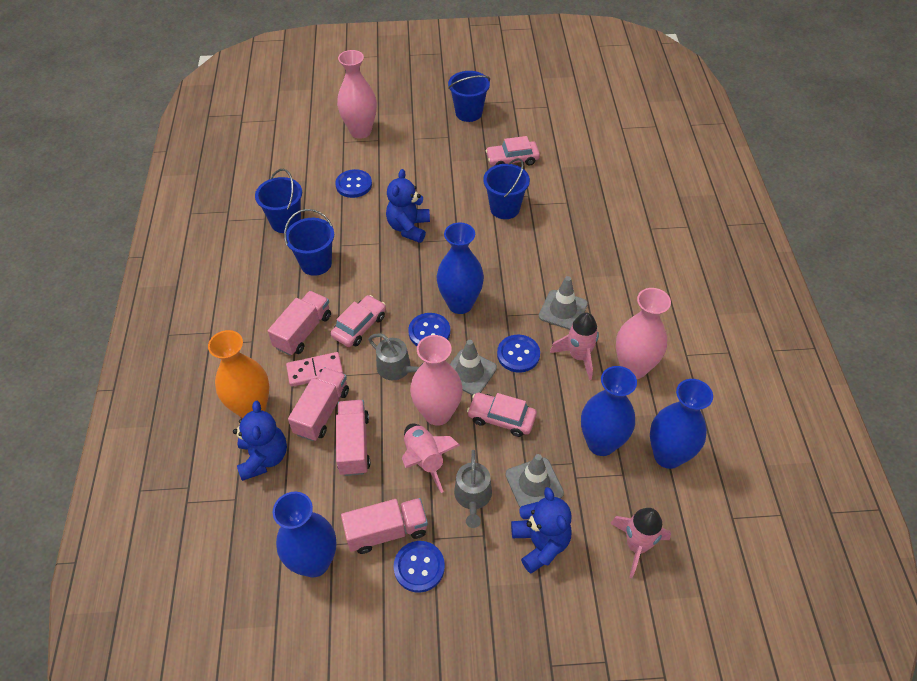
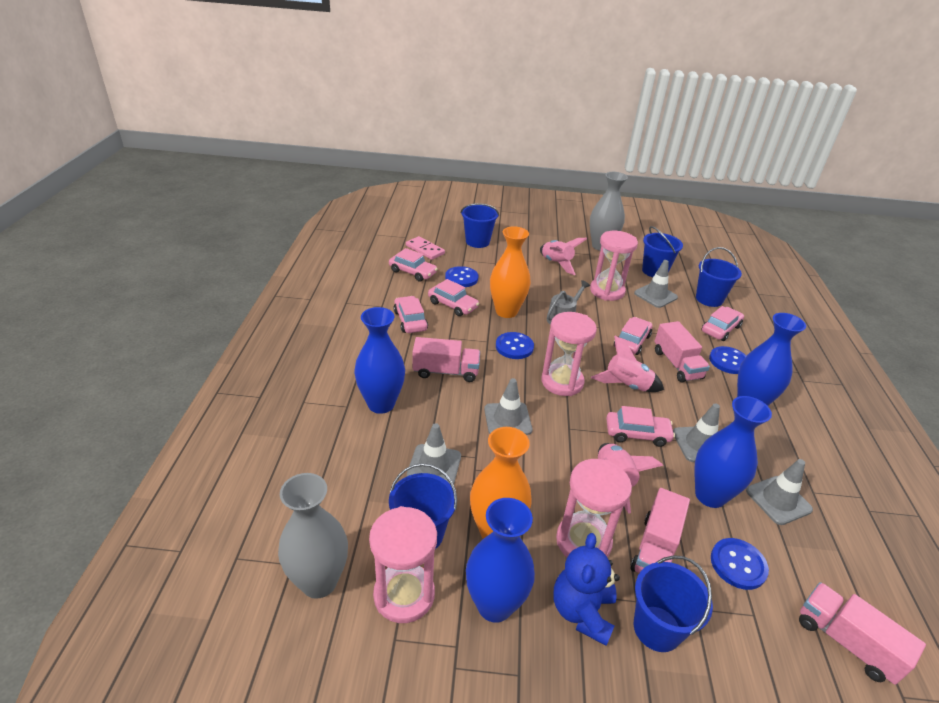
blue bucket: [255,169,302,233] [284,209,334,276] [448,71,490,122] [483,158,530,219] = 4 -> [389,463,457,549] [461,203,499,248] [633,555,713,652] [642,226,683,277] [696,247,742,307] = 5
blue teddy bear: [233,401,287,481] [386,169,430,243] [511,487,572,574] = 3 -> [554,533,620,646] = 1
grey traffic cone: [450,340,497,395] [506,454,564,507] [539,276,588,330] = 3 -> [407,423,461,484] [484,378,532,435] [634,260,678,308] [673,403,720,462] [746,459,813,525] = 5
grey vase: none = 0 -> [278,473,348,599] [590,172,628,251] = 2
grey watering can: [368,333,423,380] [454,450,492,528] = 2 -> [547,280,590,325] = 1
orange vase: [208,330,269,418] = 1 -> [470,427,532,539] [490,226,531,318] = 2
pink car: [331,295,386,347] [467,393,537,437] [486,136,540,166] = 3 -> [389,248,438,282] [394,296,428,333] [428,279,479,316] [606,406,675,447] [614,317,652,355] [702,306,744,341] = 6
pink hourglass: none = 0 -> [369,506,437,623] [541,312,597,396] [556,459,632,557] [590,231,638,301] = 4
pink vase: [337,50,377,139] [410,335,463,426] [616,288,671,379] = 3 -> none = 0

